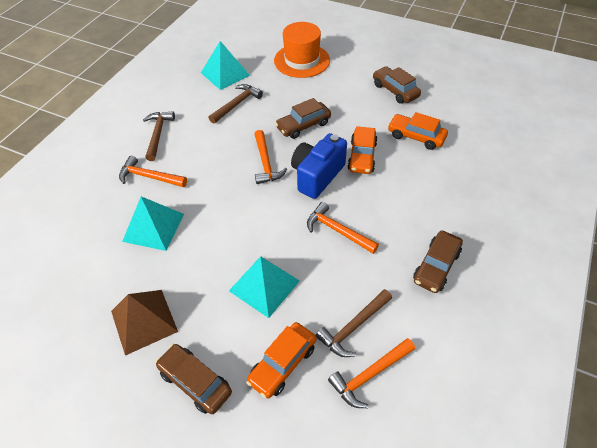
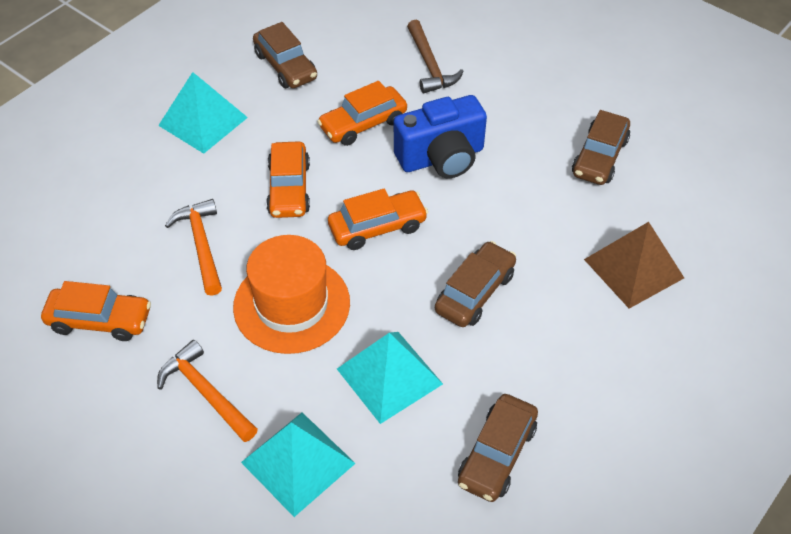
brown hammer: [143,111,175,161] [208,84,263,124] [315,289,392,357] = 3 -> [407,20,464,93] = 1
orange car: [246,322,316,399] [347,126,378,174] [388,112,448,150] = 3 -> [41,281,151,341] [266,141,310,218] [317,81,407,146] [328,188,428,250] = 4
orange hammer: [119,156,187,187] [255,130,287,184] [307,202,379,254] [328,338,415,408] = 4 -> [157,340,258,442] [165,199,222,296] = 2

